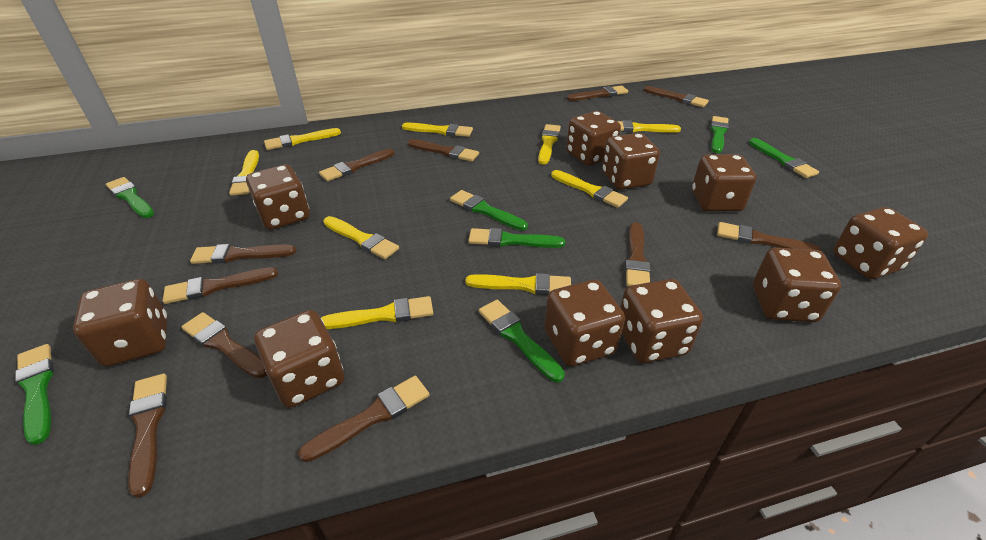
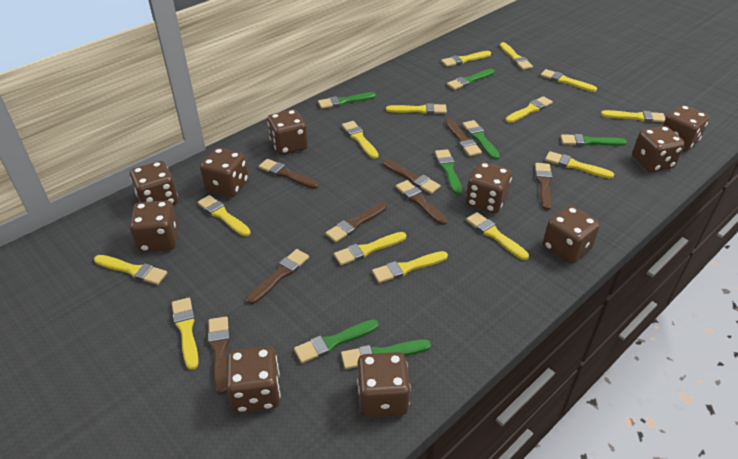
brown brush: [128,374,167,498] [162,267,278,304] [181,312,267,378] [190,244,296,264] [298,376,429,462] [319,148,395,181] [408,139,479,162] [567,85,628,101] [625,222,650,287] [644,86,709,107] [717,222,821,251] = 11 -> [208,316,230,395] [246,249,309,304] [259,159,319,189] [326,202,387,242] [383,159,441,194] [396,180,447,225] [445,119,482,156] [535,163,552,210] = 8
yellow brush: [229,150,259,196] [264,128,341,150] [321,296,433,329] [323,216,399,259] [402,123,473,137] [466,273,571,295] [538,124,561,164] [551,170,628,208] [617,120,681,133] = 9 -> [94,255,167,285] [172,298,199,370] [197,195,251,236] [334,232,406,266] [342,121,379,159] [372,251,448,283] [386,103,447,114] [441,51,491,67] [466,212,529,260] [500,42,533,70] [506,96,553,123] [540,69,597,92] [545,151,614,179] [601,110,665,122] = 14

